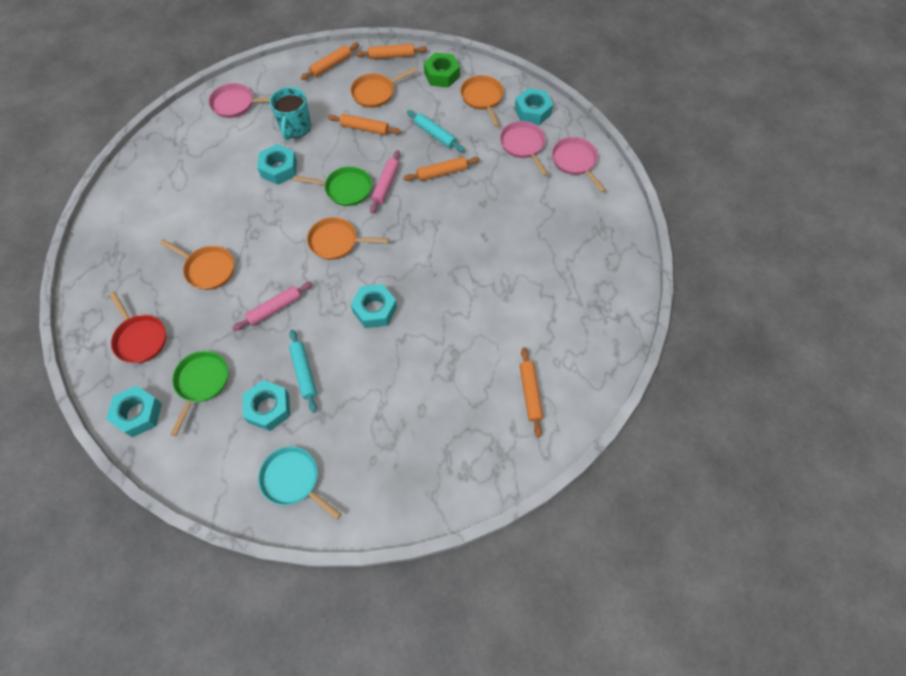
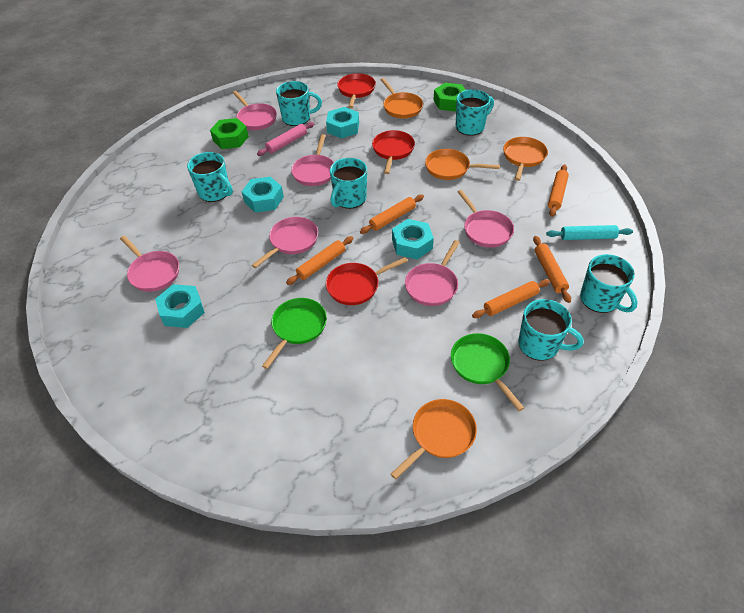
green nut: [424,53,460,88] = 1 -> [210,118,249,149] [434,83,465,112] = 2
pink pan: [209,83,270,118] [500,121,548,176] [552,137,606,192] = 3 -> [120,236,179,292] [233,91,277,130] [252,217,318,268] [291,134,334,186] [405,240,460,306] [458,190,514,248] = 6
pink rolling pin: [233,282,313,331] [370,150,400,213] = 2 -> [257,122,314,156] = 1
red pan: [109,291,166,363] = 1 -> [326,257,408,305] [337,73,376,108] [372,130,415,174] = 3
turquoise mug: [269,87,311,140] = 1 -> [187,152,233,202] [276,81,322,126] [330,158,367,209] [456,89,494,136] [518,299,584,361] [580,254,638,313] = 6
turquoise nut: [106,386,162,437] [242,380,290,431] [257,144,297,185] [351,284,397,328] [514,88,553,125] = 5 -> [155,284,205,328] [242,177,284,213] [326,107,359,139] [392,219,434,259] = 4
turquoise pan: [258,446,342,520] = 1 -> none = 0
turquoise rolling pin: [289,330,317,413] [407,110,465,152] = 2 -> [546,225,633,240] = 1

